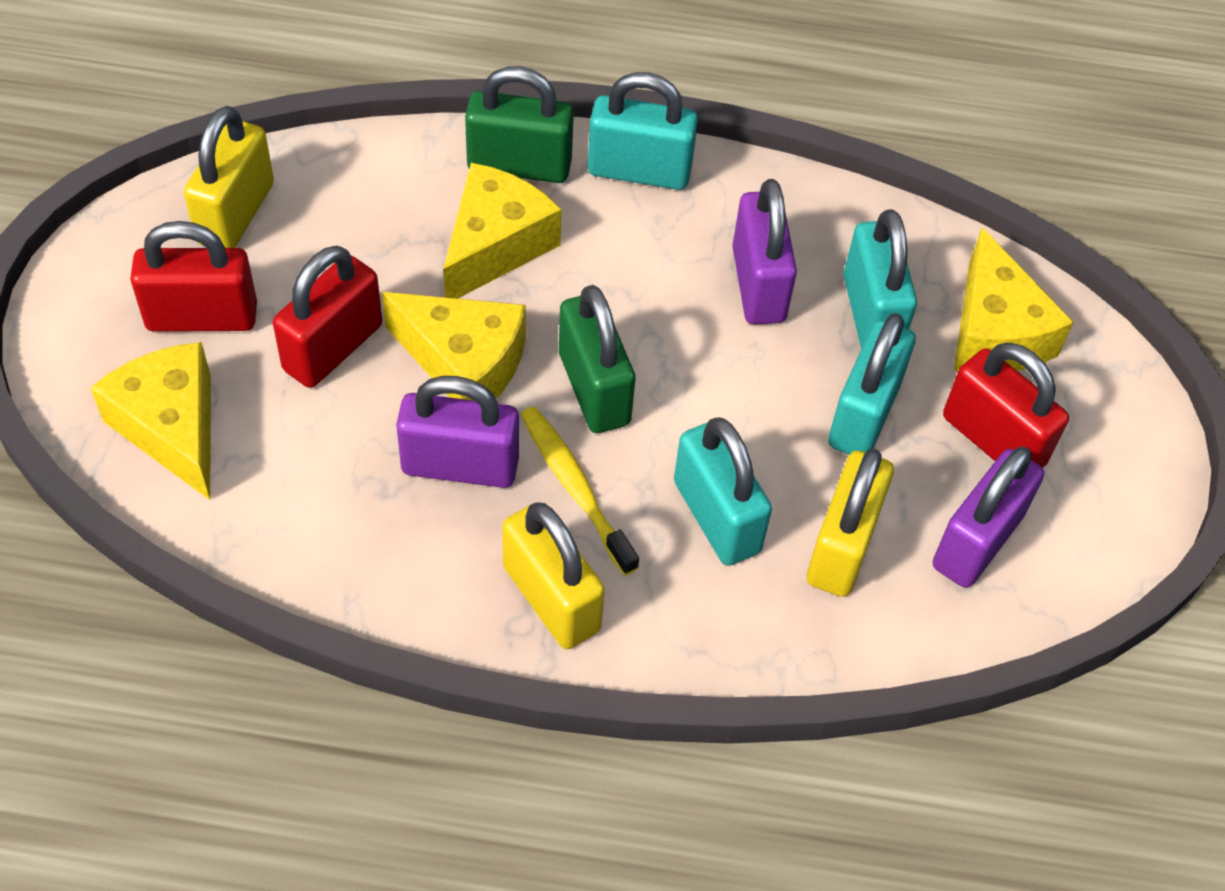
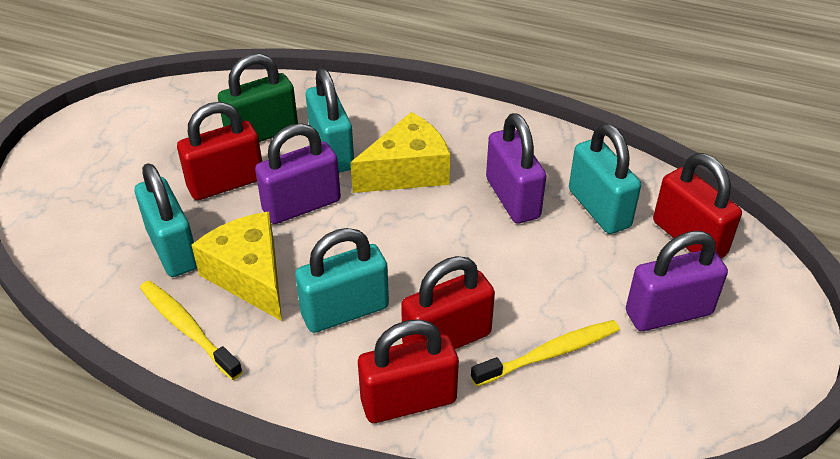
green padlock: [465,66,574,183] [559,285,635,433] = 2 -> [218,53,298,142] = 1
red padlock: [130,221,257,332] [273,246,382,388] [943,342,1069,468] = 3 -> [177,102,262,200] [358,319,459,423] [401,256,495,349] [653,153,742,258] = 4
yellow cheese: [90,342,211,500] [382,292,526,401] [443,163,562,299] [954,228,1074,371] = 4 -> [192,212,282,321] [350,112,450,193] = 2
yellow padlock: [184,106,274,248] [502,502,605,649] [807,448,894,597] = 3 -> none = 0
yellow toothbrush: [521,406,639,576] = 1 -> [140,280,243,380] [471,320,620,387] = 2

